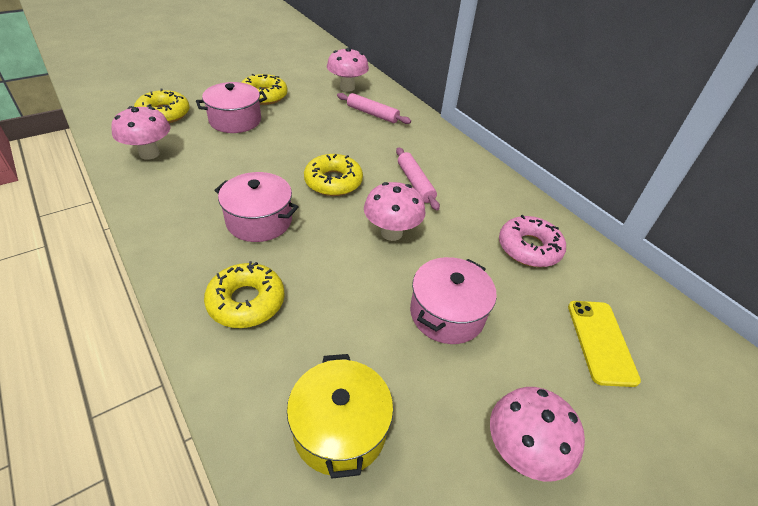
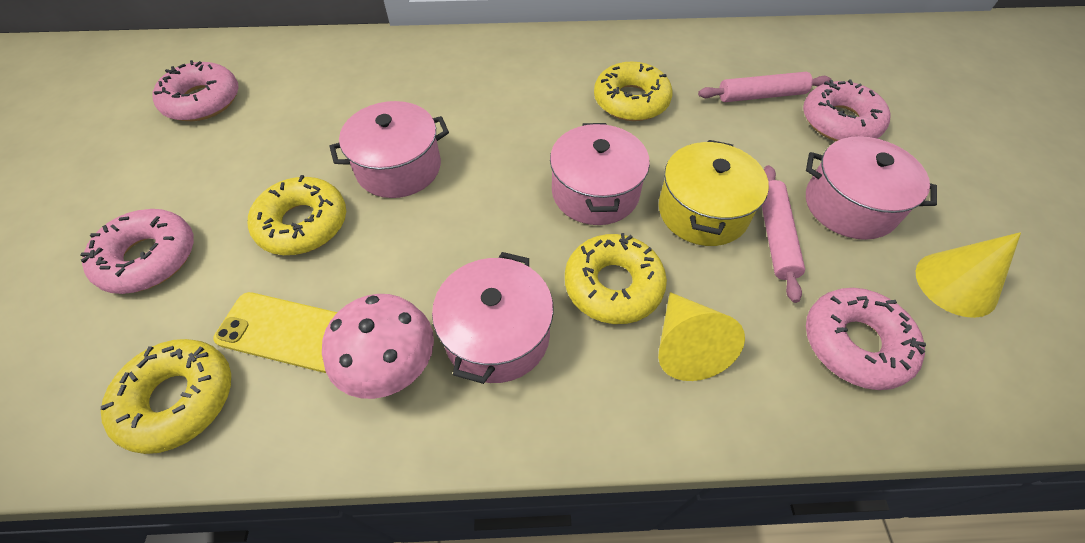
pink donut: [499,215,566,267] = 1 -> [80,209,194,294] [152,60,239,121] [803,80,891,141] [806,288,926,390] = 4
pink mushroom: [111,106,170,160] [327,48,369,92] [364,182,426,241] [490,387,585,481] = 4 -> [322,294,434,399] = 1
pink pot: [196,82,267,133] [214,172,299,242] [410,257,497,344] = 3 -> [329,101,449,198] [432,252,554,384] [550,123,650,225] [806,136,937,240] = 4
yellow cone: none = 0 -> [658,292,745,381] [916,232,1021,318] = 2

